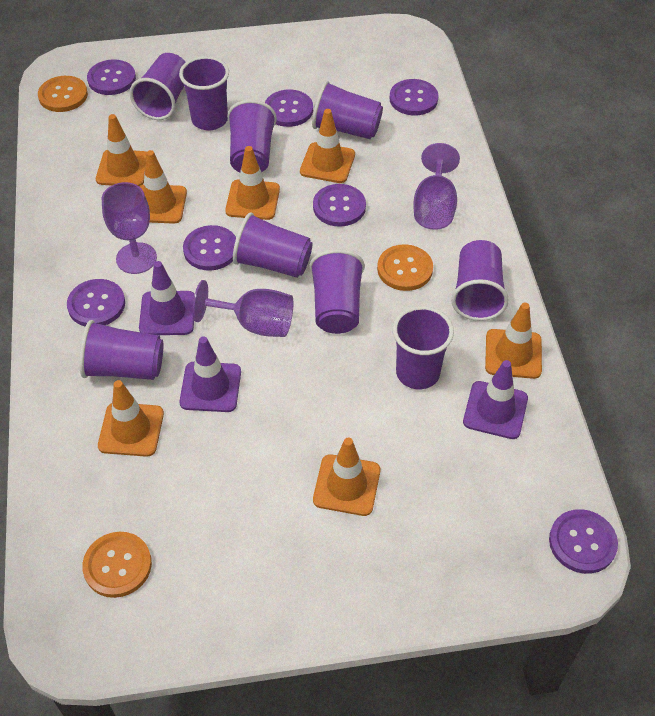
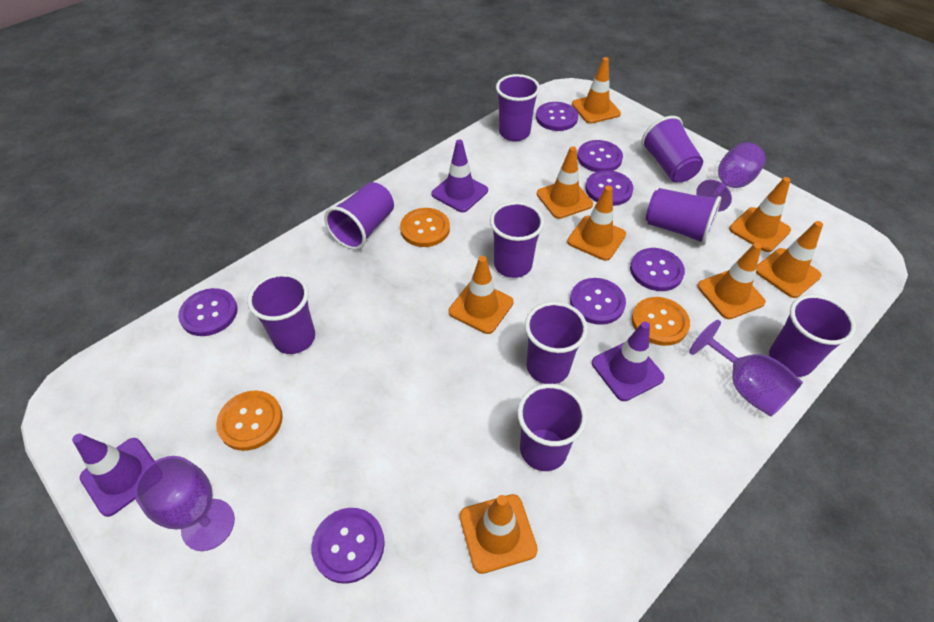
orange traffic cone: [96,114,147,186] [98,380,164,457] [139,150,187,224] [225,146,280,220] [300,109,355,183] [313,438,380,516] [485,303,542,379] = 7 -> [449,256,514,334] [460,494,538,574] [537,146,593,219] [567,186,626,261] [572,57,621,124] [697,243,766,319] [729,177,791,252] [756,221,823,298] = 8

